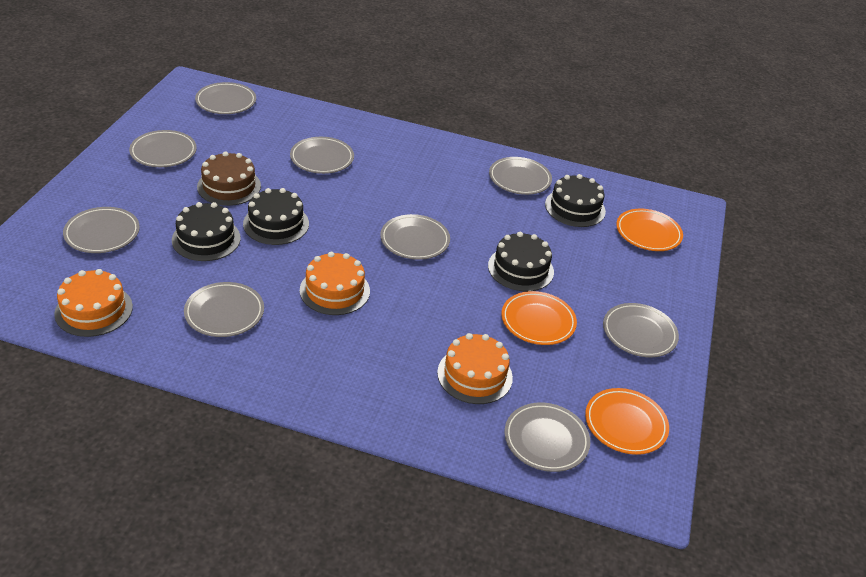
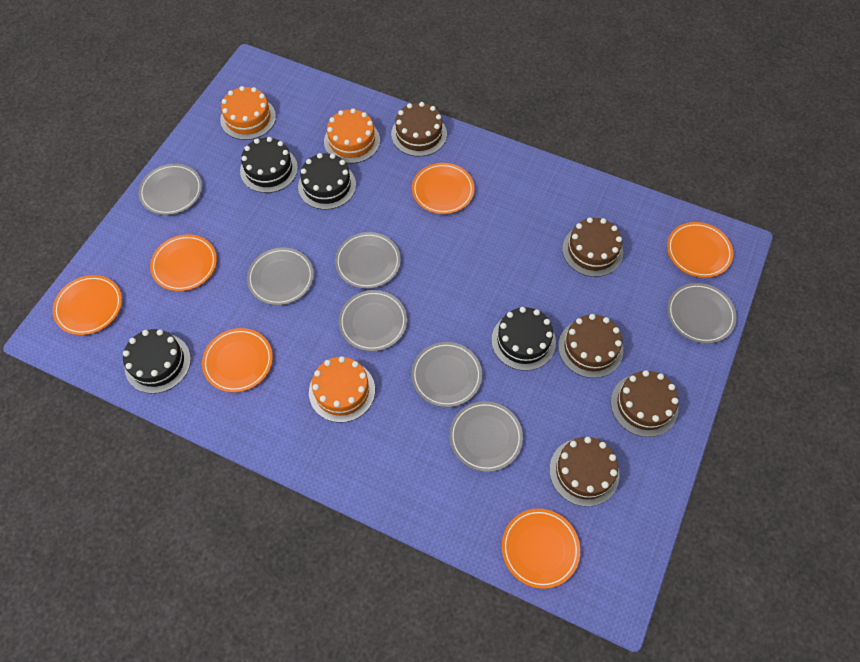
brown cake: [197,151,261,206] = 1 -> [391,102,447,157] [550,437,620,507] [558,314,623,378] [562,217,623,277] [611,370,679,437] = 5
grey plate: [63,207,140,253] [129,130,197,167] [184,282,264,337] [195,82,256,114] [290,137,354,174] [380,214,450,260] [489,157,552,195] [504,403,590,472] [603,303,679,357] = 9 -> [139,164,202,215] [247,247,314,305] [335,232,401,289] [339,290,407,351] [411,342,482,407] [449,401,523,472] [667,283,737,344] = 7
orange plate: [501,291,577,345] [585,388,669,455] [616,209,683,251] = 3 -> [53,275,122,335] [150,235,217,291] [202,328,273,393] [412,163,475,214] [502,509,580,589] [667,222,733,278] = 6

